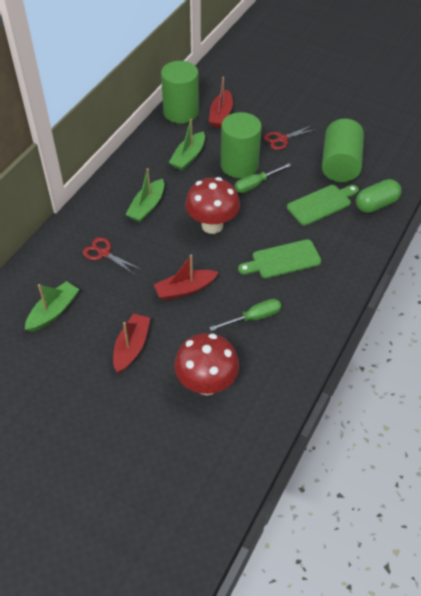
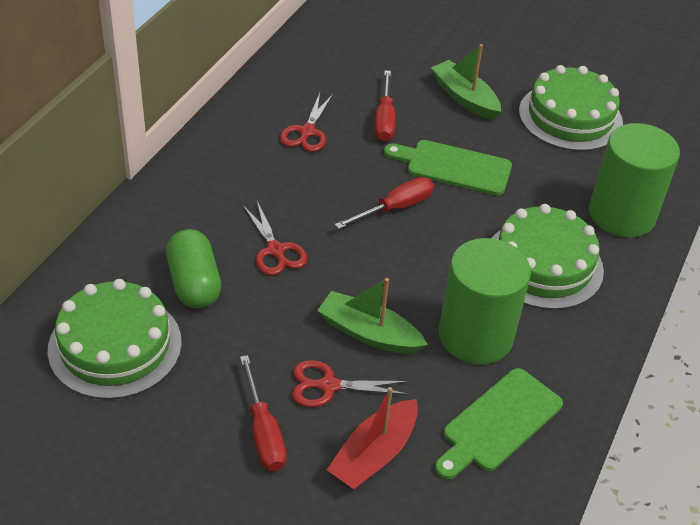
green boat: [25,281,80,332] [125,168,164,222] [169,119,205,171] = 3 -> [317,278,428,354] [431,44,501,120] = 2
green cake: none = 0 -> [48,279,182,399] [492,204,604,310] [519,65,623,151] = 3
green cylinder: [161,61,199,124] [221,112,262,178] [322,119,364,182] = 3 -> [439,238,531,364] [589,123,680,238] = 2
green screwdriver: [209,299,282,331] [234,163,291,193] = 2 -> none = 0
red boat: [113,313,151,373] [154,255,219,300] [209,77,233,128] = 3 -> [327,387,418,490] = 1
red mushroom: [174,333,239,395] [185,177,240,234] = 2 -> none = 0
red scissors: [83,237,140,274] [264,125,316,150] = 2 -> [243,201,307,275] [280,93,333,152] [292,360,410,407] = 3
red screwdriver: none = 0 -> [240,355,287,471] [335,177,434,229] [374,70,396,141] = 3

